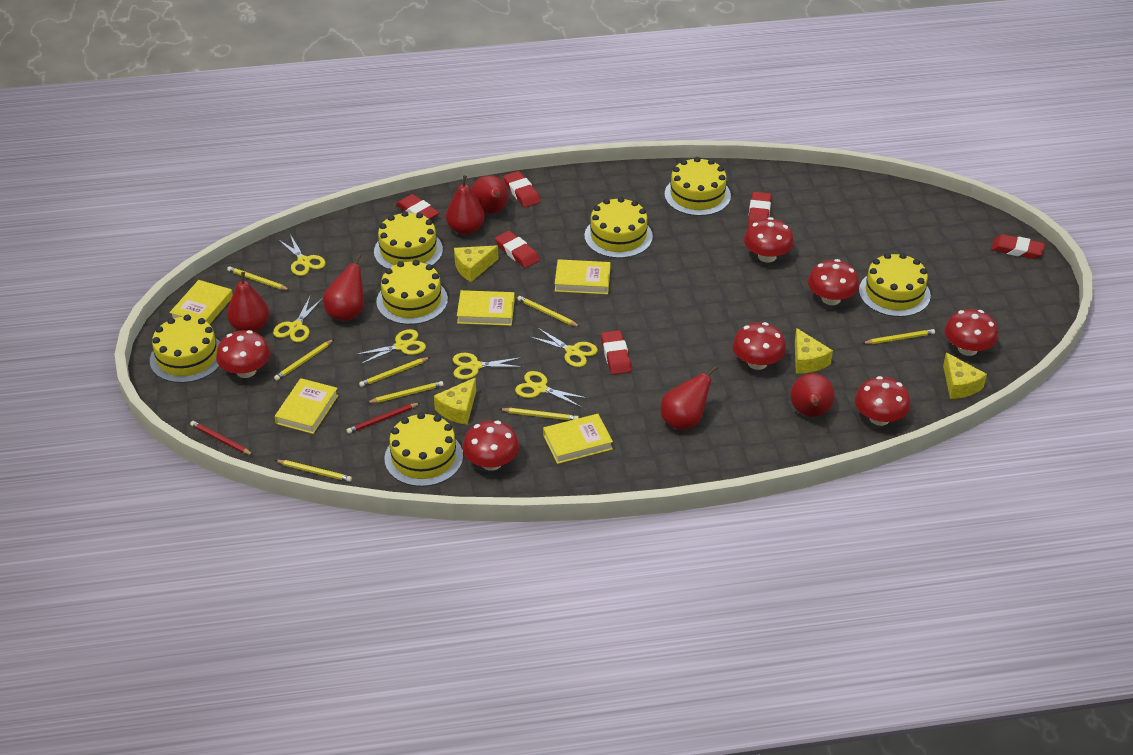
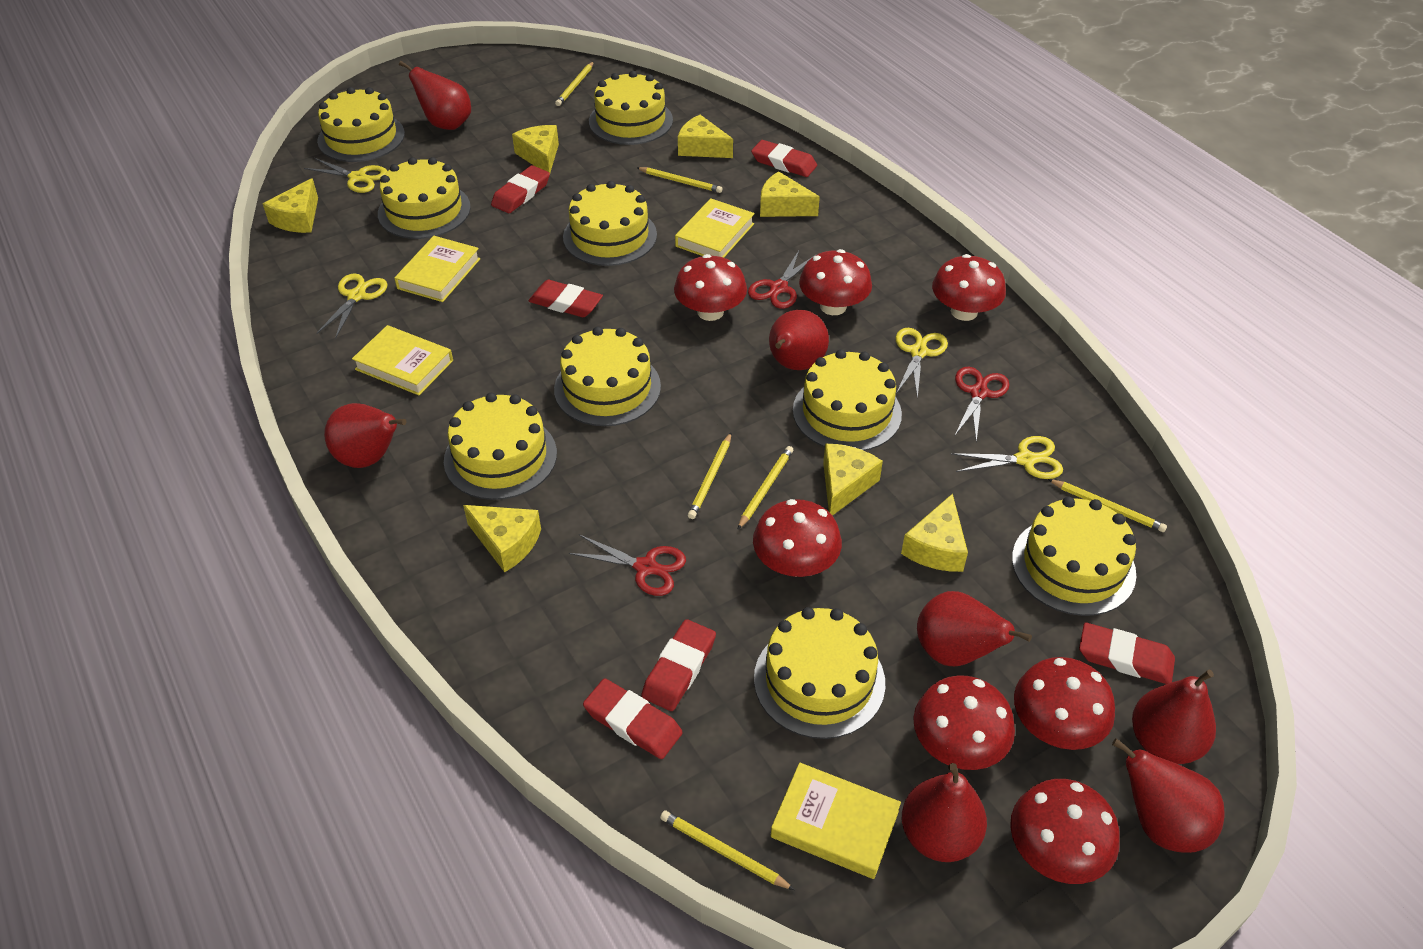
red pear: [227,272,269,332] [323,253,364,321] [446,175,485,235] [471,175,509,214] [661,365,718,430] [790,373,835,417] = 6 -> [324,403,406,468] [399,61,471,130] [769,310,829,370] [902,763,987,862] [917,591,1032,666] [1112,738,1225,853] [1132,670,1216,764] = 7
red pencil: [190,421,253,455] [347,403,420,434] = 2 -> none = 0
red scissors: none = 0 -> [569,535,686,596] [748,251,817,309] [955,367,1010,442] = 3
yellow book: [170,280,233,324] [275,378,339,434] [457,290,515,326] [543,414,613,464] [555,259,611,294] = 5 -> [352,325,453,395] [394,236,480,302] [675,199,755,258] [771,763,901,879] = 4
yellow cake: [150,315,220,383] [374,211,443,269] [376,260,448,325] [384,412,463,487] [584,197,653,258] [664,157,731,216] [859,253,931,317] = 7 -> [317,87,405,162] [378,157,471,239] [444,393,557,500] [554,327,661,426] [563,181,657,266] [589,71,673,145] [754,607,885,739] [793,350,902,451] [1012,497,1136,616] = 9
yellow cheese: [434,377,476,425] [454,245,498,282] [795,328,833,373] [943,352,987,399] = 4 -> [262,178,318,233] [463,505,541,572] [512,125,559,173] [678,115,733,158] [760,171,820,217] [823,443,883,516] [901,494,968,572] = 7
yellow pencil: [227,266,290,290] [274,339,334,381] [275,460,352,482] [359,357,430,387] [367,381,444,403] [500,408,579,420] [517,296,580,327] [863,329,935,344] = 8 -> [555,62,594,106] [636,167,723,193] [660,810,795,890] [688,433,731,519] [737,446,793,530] [1048,479,1167,532] = 6
yellow scissors: [273,297,323,342] [278,234,326,276] [354,329,426,365] [453,353,523,379] [515,371,587,407] [529,328,598,367] = 6 -> [304,158,387,193] [316,273,388,339] [896,328,948,399] [951,436,1063,479] = 4

